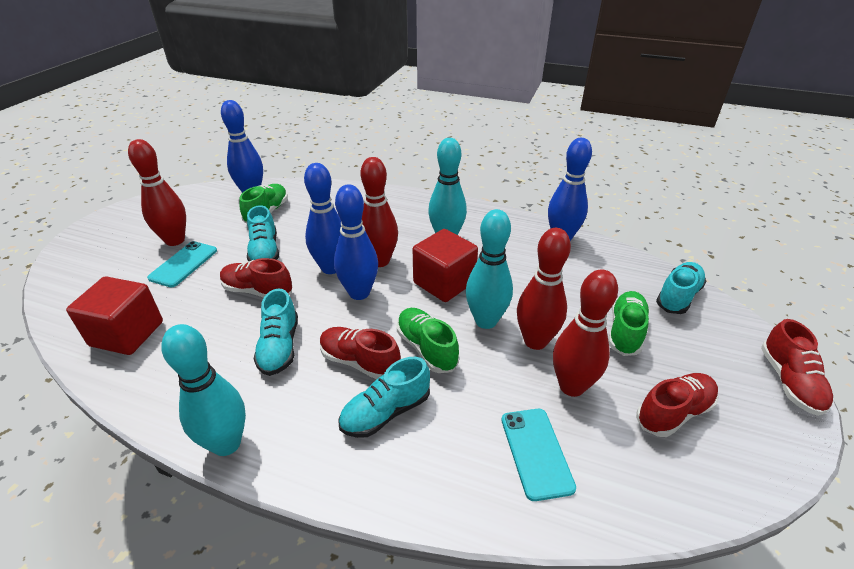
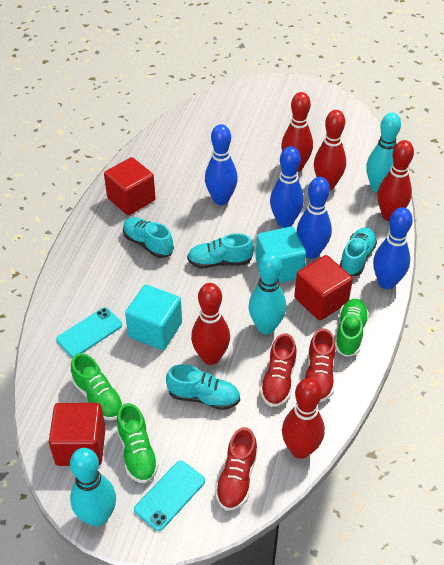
red bowling pin: [128,139,186,246] [360,157,398,267] [517,228,571,350] [553,269,618,397] = 4 -> [191,283,230,365] [281,92,313,172] [282,378,325,459] [314,110,346,190] [377,140,414,221] = 5
red cube: [66,276,163,355] [413,229,478,302] = 2 -> [49,403,106,466] [104,157,156,215] [294,255,353,320] = 3
red shoe: [220,258,292,298] [320,327,401,379] [636,373,719,437] [761,319,834,416] = 4 -> [215,427,258,511] [260,333,297,407] [305,328,336,402] = 3
turquoise cube: none = 0 -> [125,285,182,350] [256,226,306,283] = 2

